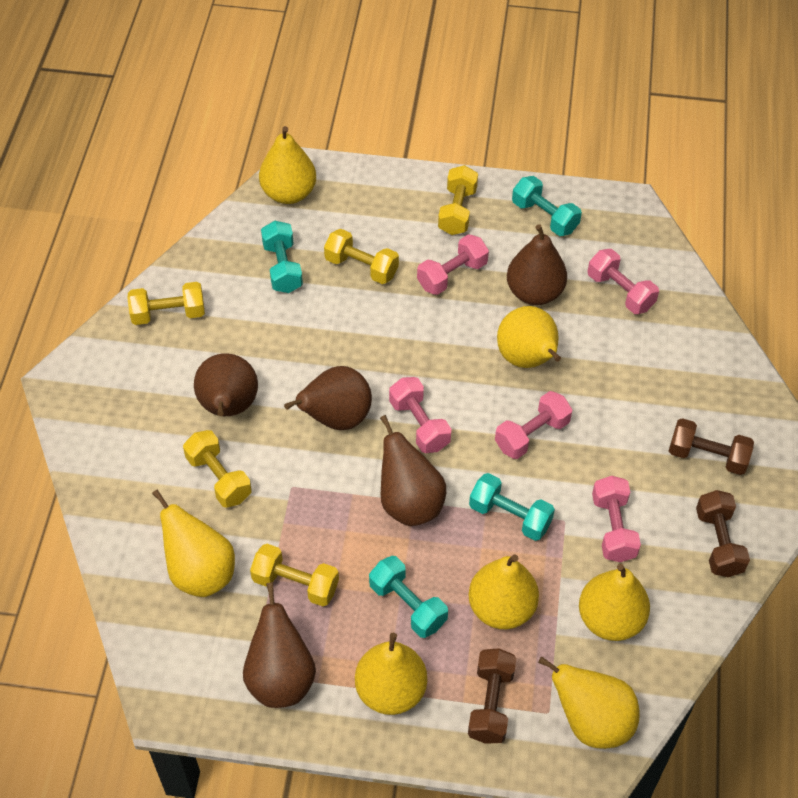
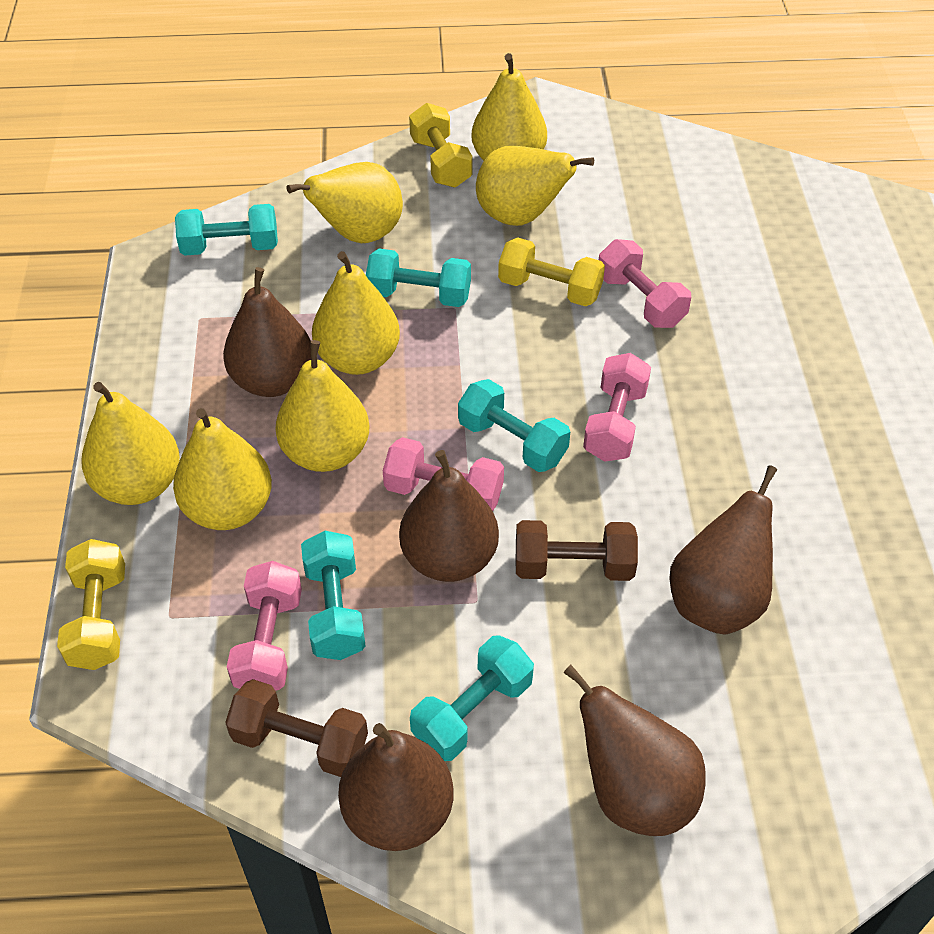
brown dumbbell: [468,648,516,744] [669,418,754,475] [696,490,750,577] = 3 -> [225,679,368,777] [516,520,638,581] = 2
pink dumbbell: [389,377,451,453] [417,234,489,295] [495,391,572,459] [588,249,659,314] [592,476,641,562] = 5 -> [227,561,302,691] [383,437,504,511] [583,353,651,462] [599,239,691,328] = 4
turquoise dumbbell: [261,221,303,293] [369,556,448,638] [469,473,555,541] [512,176,582,236] = 4 -> [175,204,278,255] [301,531,366,660] [366,249,471,307] [410,636,534,761] [458,379,570,472] = 5
yellow dumbbell: [128,282,205,325] [183,430,252,508] [250,544,339,606] [324,229,399,284] [438,165,478,235] = 5 -> [57,539,125,670] [409,103,472,188] [498,237,605,307] = 3

